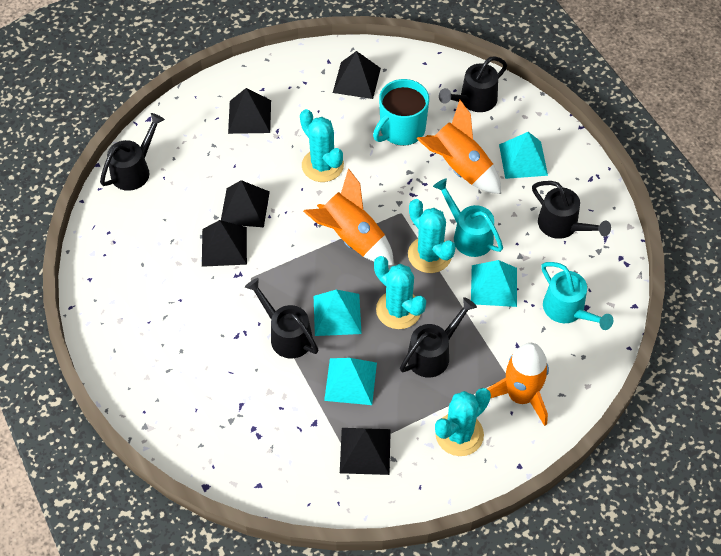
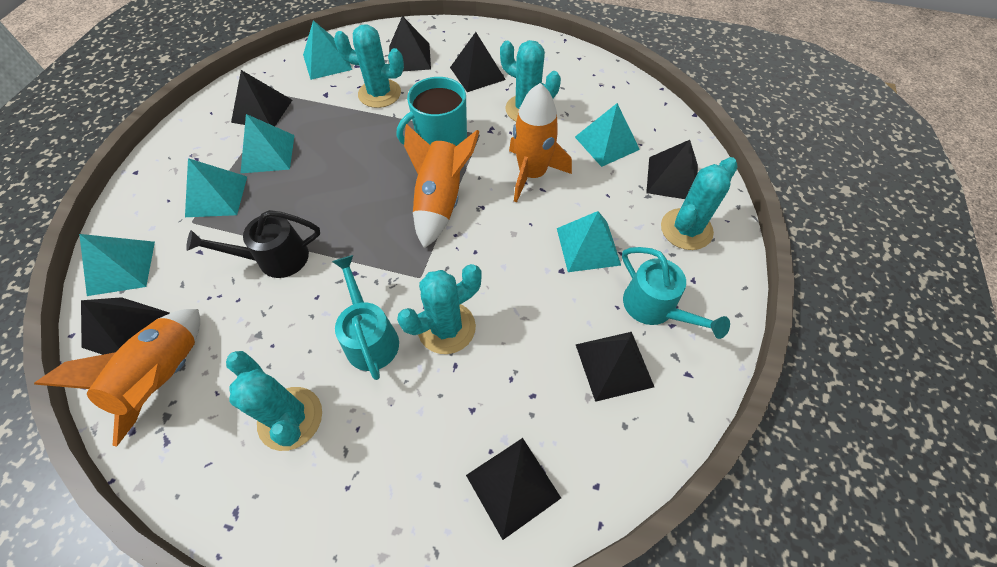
black pyramid: [202,220,247,267] [221,180,270,227] [228,88,271,134] [333,51,381,99] [340,428,391,475] = 5 -> [81,297,170,355] [231,70,292,126] [389,16,431,71] [450,32,506,92] [466,438,561,540] [576,332,654,402] [646,140,698,199] = 7
black watering can: [100,113,165,191] [245,278,319,358] [400,297,477,378] [439,56,507,112] [532,181,611,239] = 5 -> [186,210,320,278] = 1
turquoise cactus: [300,109,344,182] [374,256,426,329] [408,199,456,273] [435,388,491,456] = 4 -> [226,351,322,451] [334,24,404,108] [397,264,482,354] [500,40,561,122] [661,157,738,250] = 5
turquoise pyramid: [314,290,362,336] [324,358,377,405] [471,260,517,307] [499,132,548,179] = 4 -> [79,234,155,296] [185,158,247,217] [241,114,295,173] [303,20,352,80] [557,211,621,272] [575,103,640,167] = 6

